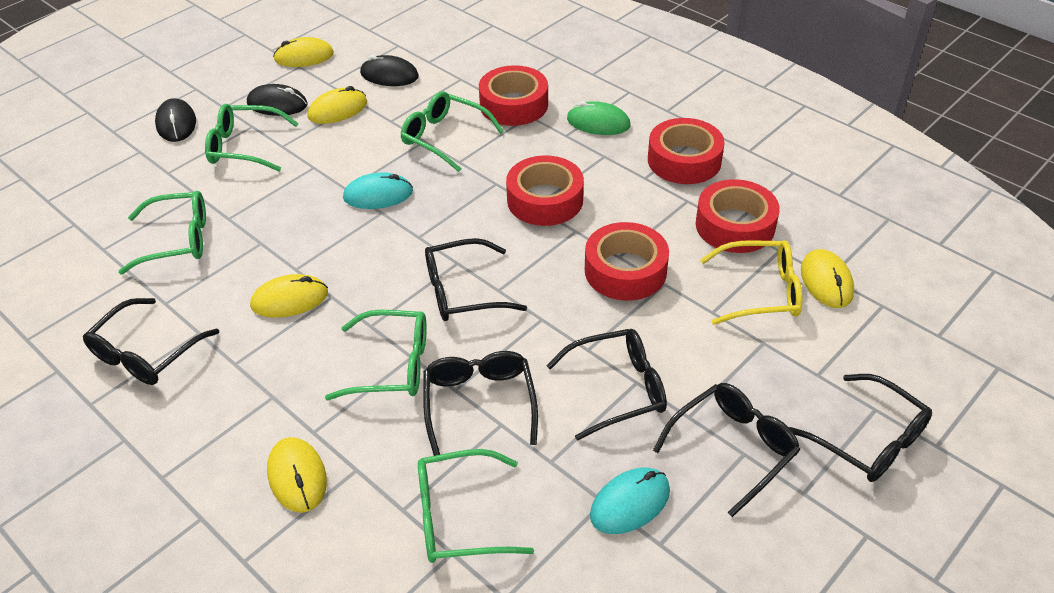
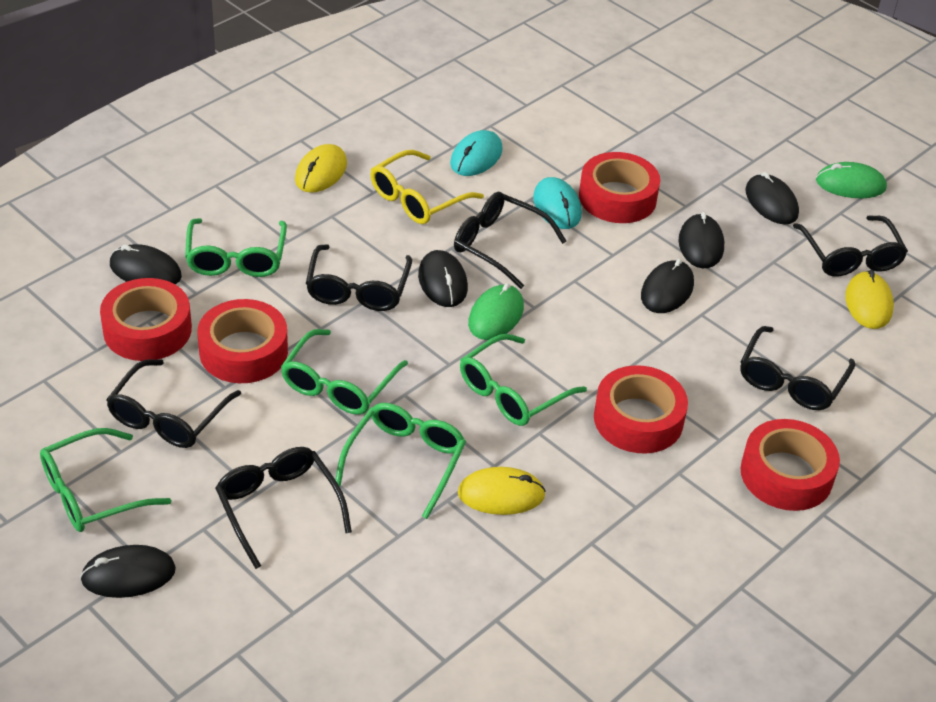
black mouse: [155,98,196,142] [247,84,308,116] [360,55,419,86] = 3 -> [80,545,176,598] [110,244,182,284] [418,250,468,307] [641,259,694,313] [679,212,724,268] [745,172,799,225] = 6
green mouse: [567,101,631,135] = 1 -> [468,283,524,340] [816,162,887,198] = 2
yellow mouse: [250,274,328,318] [267,437,327,513] [273,37,334,67] [307,86,367,124] [801,249,854,308] = 5 -> [295,144,347,193] [458,467,546,515] [845,270,894,329] = 3

